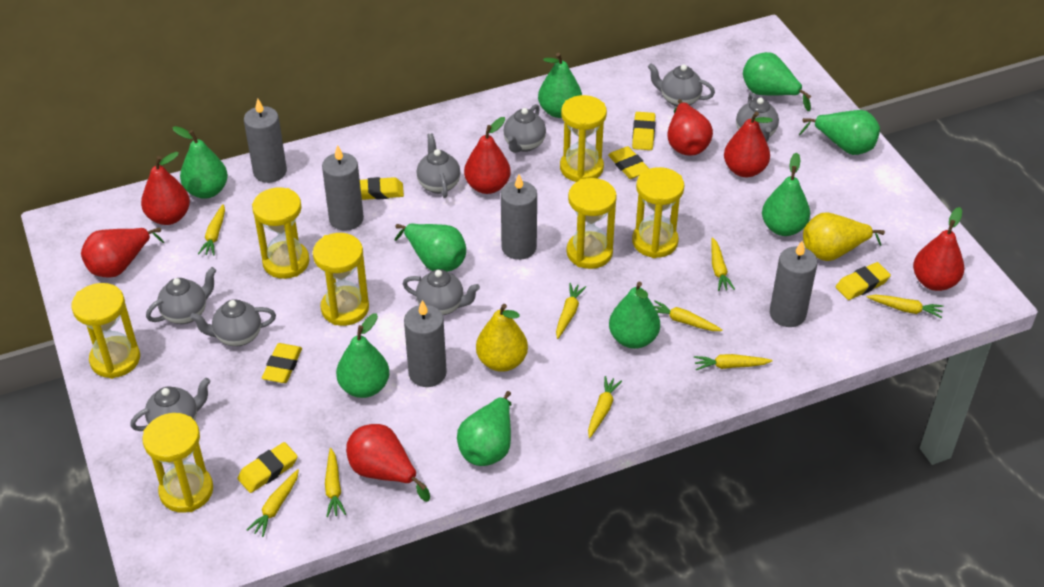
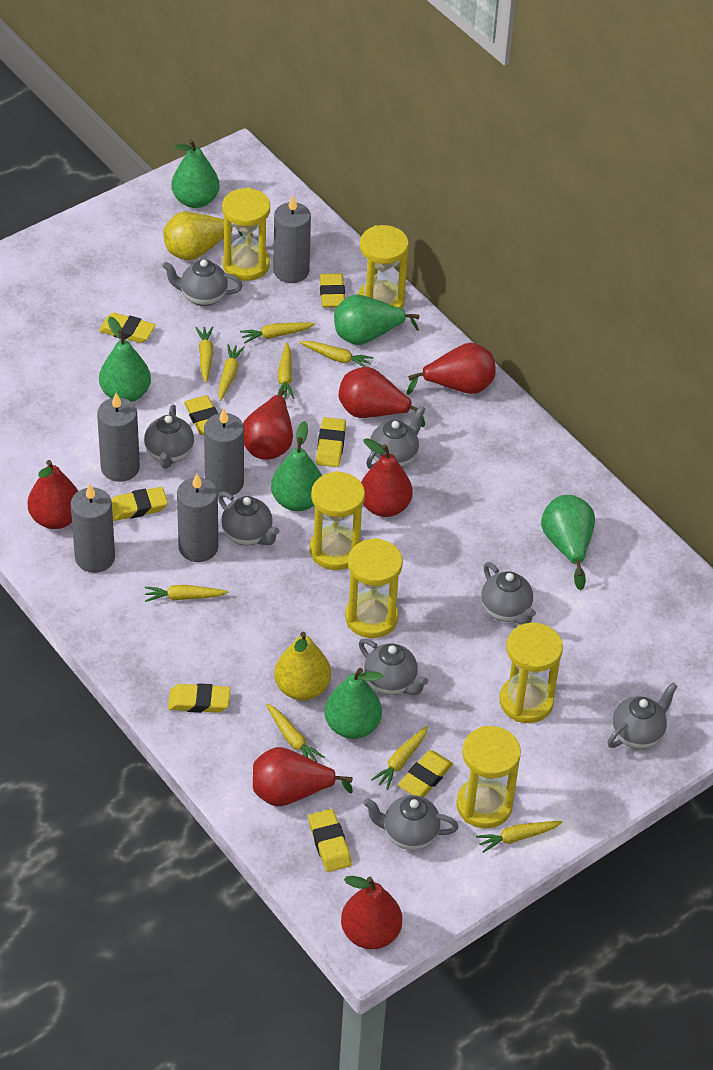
green pear: [172,126,228,199] [336,313,389,398] [394,224,466,272] [457,391,512,466] [538,53,582,118] [609,282,660,349] [743,52,812,111] [762,153,810,236] [799,110,880,155] = 9 -> [99,316,151,402] [171,139,219,208] [271,421,322,511] [324,668,383,739] [334,294,420,345] [541,495,595,590] = 6
yellow eraser: [237,442,298,493] [262,343,302,383] [360,177,404,200] [608,146,649,179] [632,112,655,150] [836,262,891,300] = 6 -> [99,313,156,343] [111,487,168,521] [168,683,231,713] [184,395,218,435] [308,809,352,872] [316,417,346,467] [320,273,345,308] [398,750,453,798] = 8
yellow hourglass: [71,283,140,379] [142,413,213,513] [252,187,310,279] [313,233,369,326] [560,95,607,182] [567,178,617,269] [632,167,684,258] = 7 -> [222,188,270,281] [310,471,365,570] [345,538,403,638] [357,225,409,308] [456,726,521,828] [499,623,563,723] = 6

